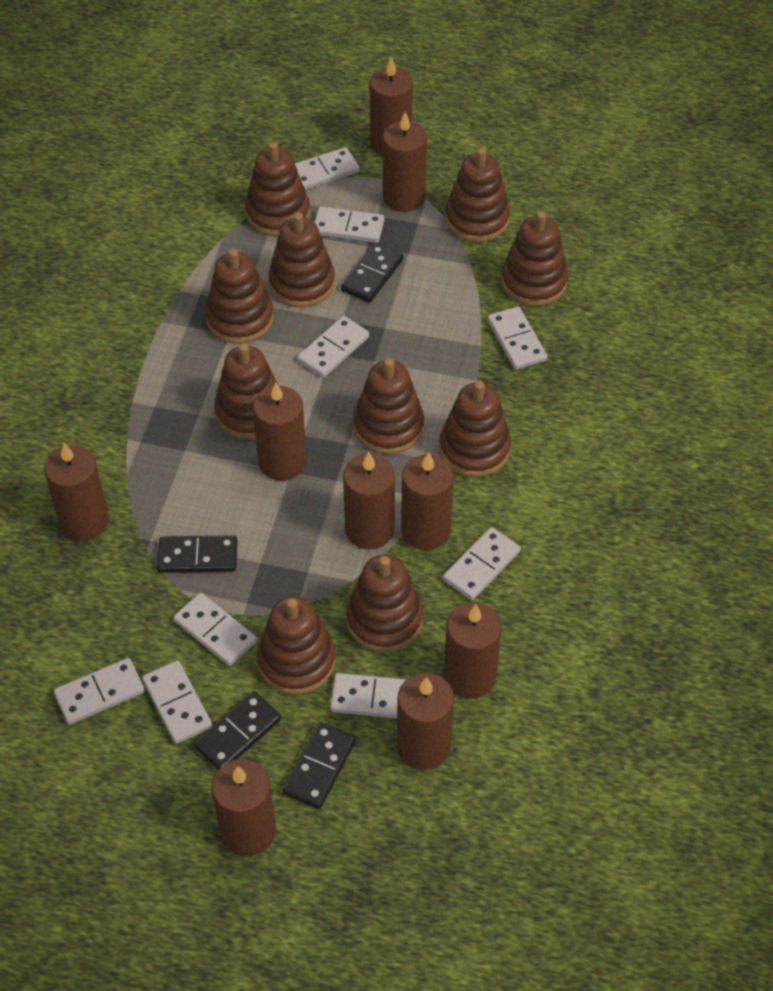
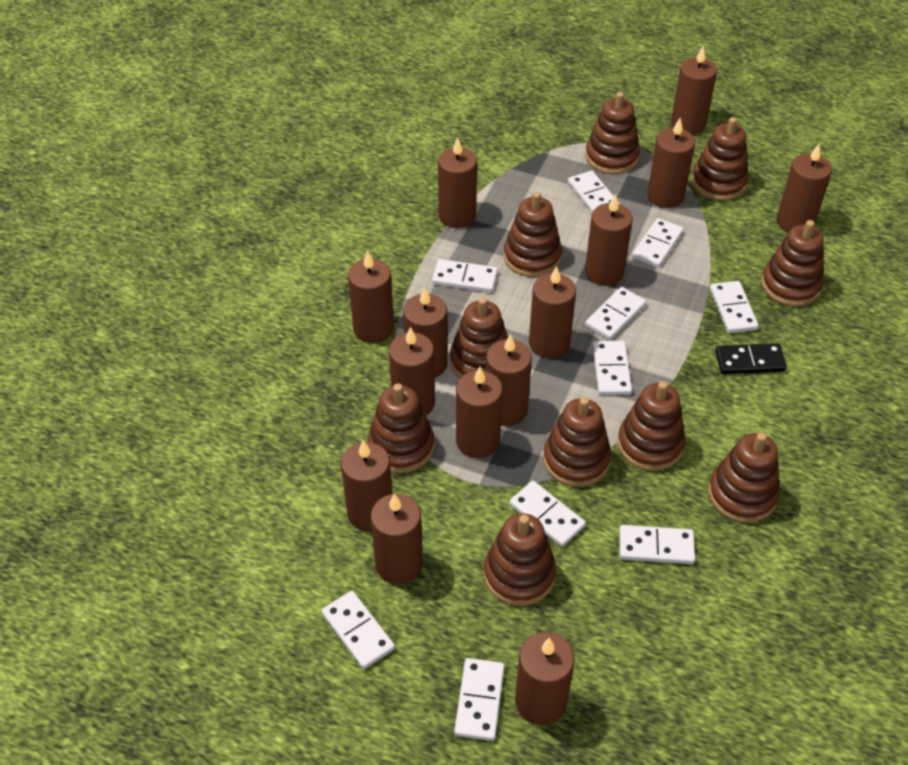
black domino: [157,535,238,573] [194,691,281,770] [282,722,356,809] [341,243,403,303] = 4 -> [715,343,787,374] = 1
brown candle: [44,443,109,541] [212,759,276,856] [253,382,307,481] [343,452,395,550] [370,57,413,156] [383,112,427,212] [397,673,454,770] [401,452,454,550] [444,602,502,699] = 9 -> [341,440,392,532] [348,251,394,343] [371,494,423,584] [389,327,435,415] [403,287,448,378] [438,137,477,228] [456,367,503,458] [486,334,532,426] [515,632,575,725] [529,266,576,358] [585,194,633,286] [647,118,695,208] [671,46,717,135] [777,144,832,233] = 14
white domino: [54,658,145,725] [142,660,212,744] [173,593,257,666] [295,147,359,190] [297,316,369,378] [315,206,385,243] [330,673,407,718] [443,527,521,600] [488,306,547,370] = 9 -> [321,591,395,669] [432,259,498,293] [454,658,504,741] [509,481,586,547] [568,171,620,213] [585,287,646,340] [593,341,632,395] [619,525,695,564] [632,218,683,268] [710,281,759,333] = 10

